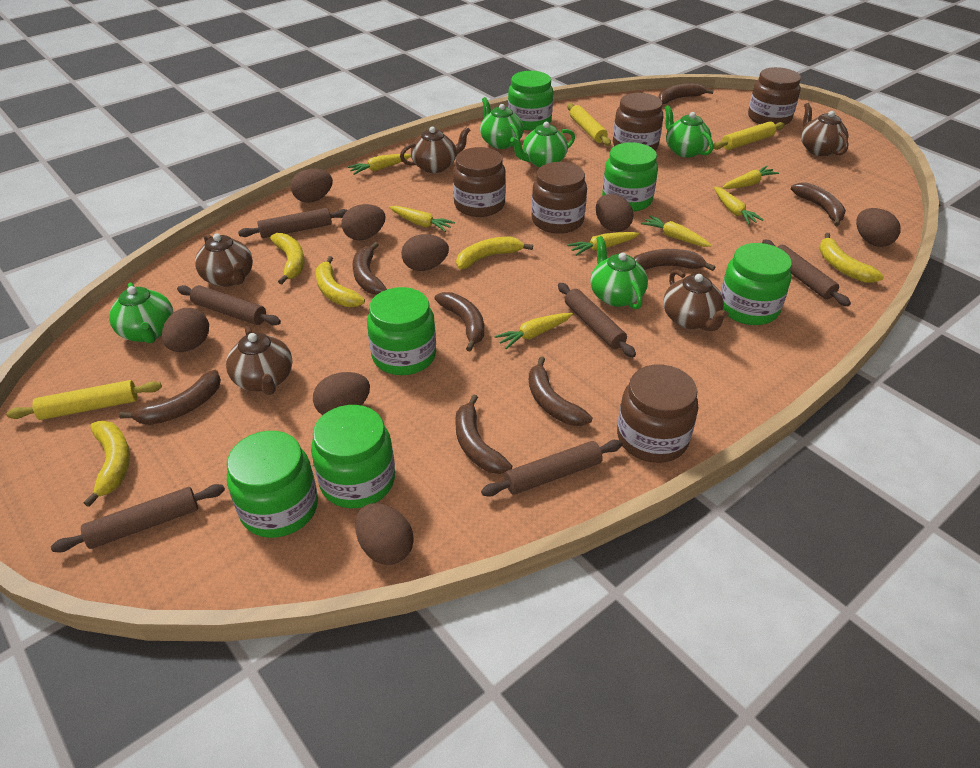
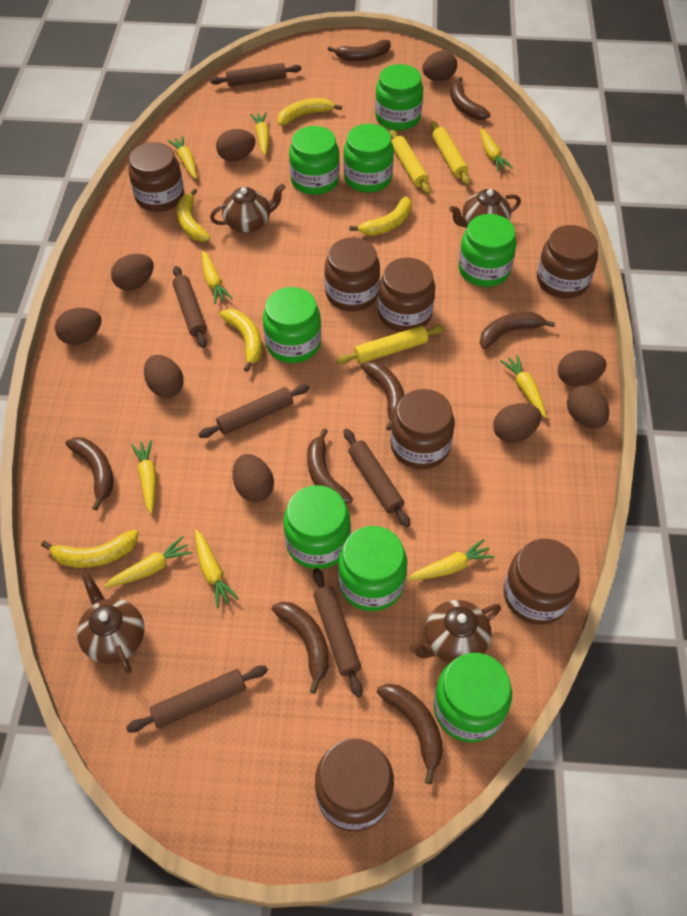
brown egg: [162,308,209,352] [291,169,333,203] [313,372,370,415] [342,204,386,241] [355,503,414,565] [401,234,449,271] [596,194,634,232] [856,208,901,247] = 8 -> [55,308,102,345] [111,254,154,291] [144,355,184,398] [216,129,255,162] [233,454,274,502] [422,51,457,81] [493,403,541,443] [558,350,607,387] [567,385,609,428] = 9
brown jar: [453,147,506,217] [532,162,587,234] [613,93,663,150] [617,365,698,463] [748,67,801,125] = 5 -> [128,142,184,212] [315,739,394,831] [325,237,380,311] [378,257,435,332] [390,389,455,469] [504,539,580,625] [537,225,598,298] = 7
brown teapot: [195,233,253,287] [226,326,292,395] [400,127,470,173] [663,269,729,331] [801,103,849,156] = 5 -> [77,573,145,674] [210,183,285,233] [410,600,501,663] [449,189,521,228] = 4
green jar: [227,431,318,538] [311,405,395,508] [367,287,436,375] [508,71,553,130] [602,142,658,212] [720,243,792,325] = 6 -> [263,287,321,363] [284,485,351,569] [289,126,340,195] [338,526,407,611] [343,124,394,193] [375,64,423,130] [433,653,512,742] [459,214,516,287] = 8
green teapot: [109,282,174,343] [480,97,524,149] [510,122,575,167] [590,236,648,309] [665,105,713,158] = 5 -> none = 0
yellow carrot: [348,154,411,175] [389,206,455,232] [494,313,573,349] [567,232,639,256] [641,215,712,247] [714,187,764,225] [722,166,779,189] = 7 -> [104,536,193,588] [131,440,157,514] [167,136,197,179] [195,529,239,609] [202,251,233,304] [250,112,270,155] [407,539,494,581] [480,128,513,172] [500,355,547,418] = 9

